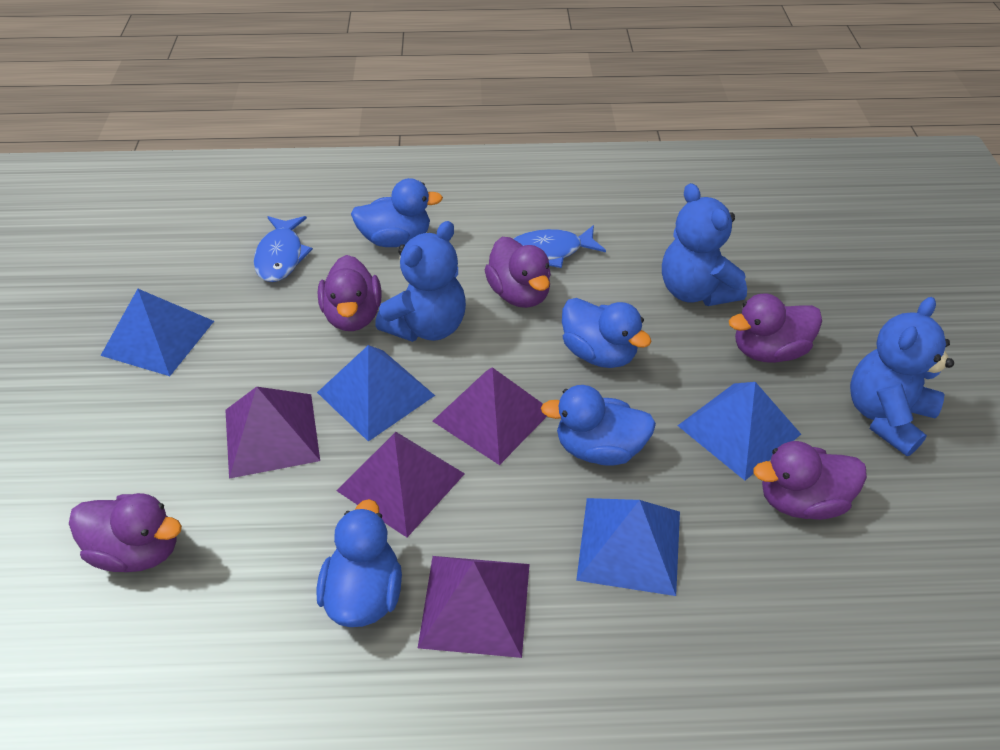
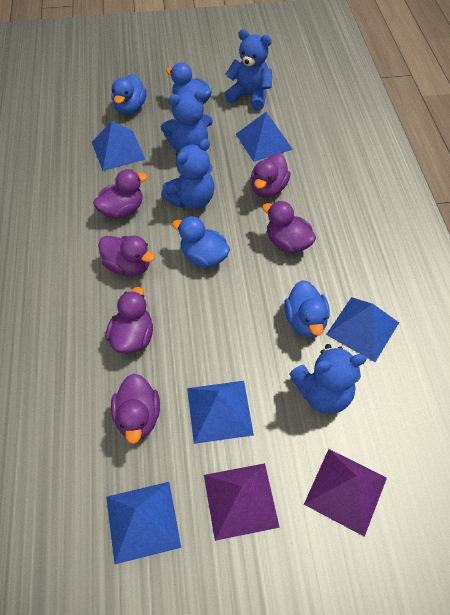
blue fish: [254,216,313,282] [513,225,606,268] = 2 -> none = 0
blue pyramid: [100,289,214,376] [317,345,435,442] [576,498,680,596] [678,382,801,480] = 4 -> [92,121,146,171] [106,482,181,564] [187,381,254,444] [236,112,293,162] [326,297,399,362] = 5
blue teddy bear: [375,221,466,342] [662,183,747,306] [850,297,954,456] = 3 -> [161,90,213,151] [161,139,215,209] [224,29,272,110] [290,344,367,414] = 4
purple duck: [69,493,182,572] [318,255,382,331] [484,237,551,308] [729,293,822,363] [754,441,867,520] = 5 -> [93,169,147,219] [98,236,155,276] [106,287,153,354] [111,374,160,444] [251,153,291,198] [262,201,316,253] = 6
purple pyramid: [225,387,320,479] [337,432,465,537] [418,556,530,658] [433,367,547,465] = 4 -> [204,463,280,541] [304,449,387,537] = 2

